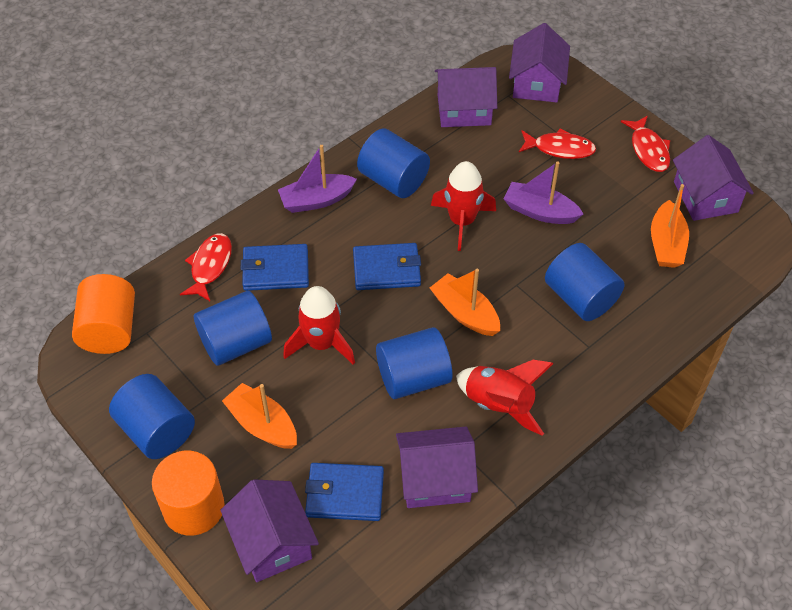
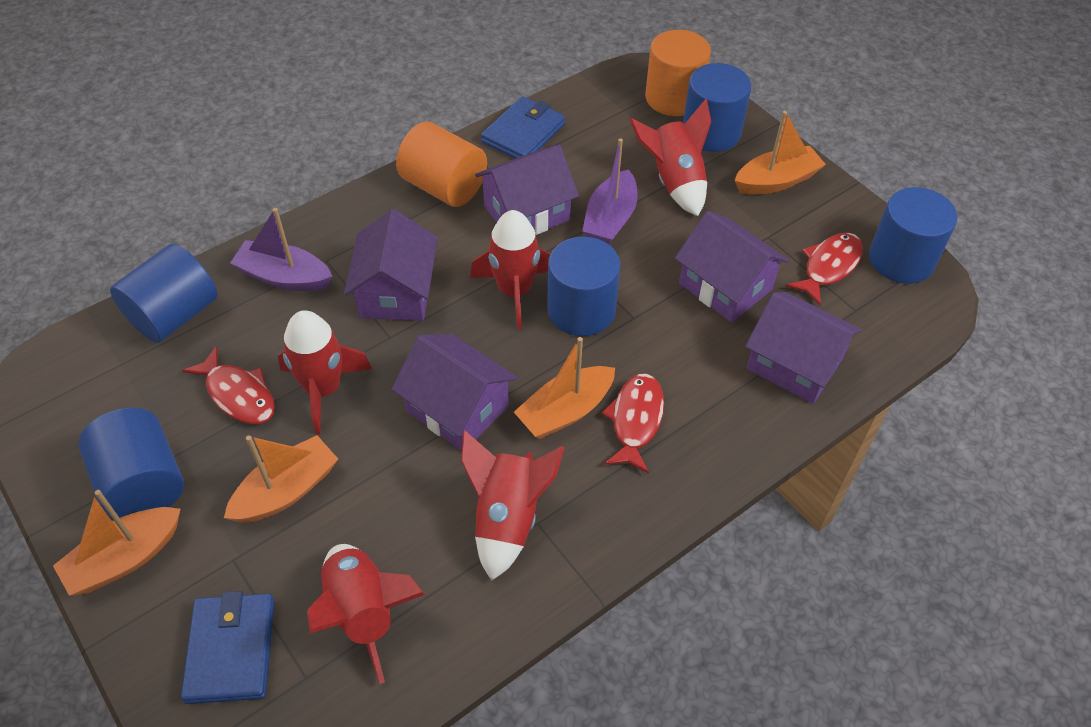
blue wallet: [241,244,309,291] [305,463,384,521] [353,243,421,290] = 3 -> [181,591,274,704] [481,96,565,159] = 2
orange boat: [222,383,297,449] [430,269,500,336] [651,184,689,268] = 3 -> [53,490,181,596] [224,435,338,523] [514,337,615,439] [734,111,826,195] = 4
red rocket: [283,286,355,365] [431,161,496,251] [456,360,553,436] = 3 -> [278,310,372,434] [307,544,425,684] [461,430,565,581] [470,210,550,330] [629,99,711,216] = 5

